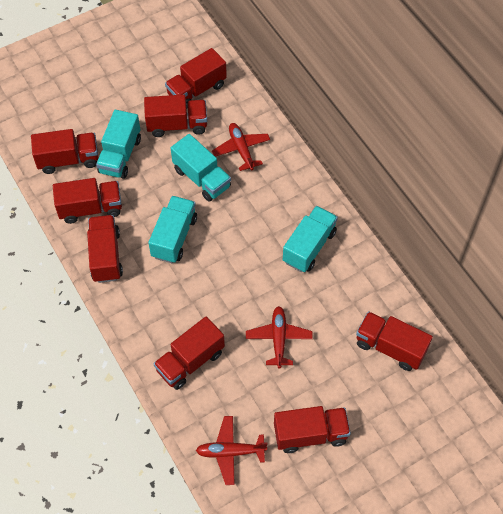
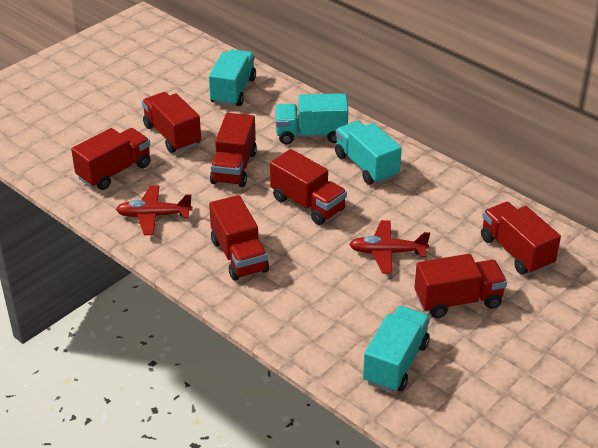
red plane: [196,416,267,485] [212,123,270,171] [246,306,313,368] = 3 -> [116,186,193,235] [349,220,430,274] = 2
red truck: [31,129,99,174] [53,178,122,224] [87,215,123,283] [144,95,207,137] [154,316,225,390] [165,48,227,108] [274,406,351,453] [356,312,433,371] = 8 -> [71,128,151,190] [142,92,201,153] [209,195,269,281] [210,113,257,187] [270,149,347,225] [414,254,507,318] [481,202,561,275] = 7

